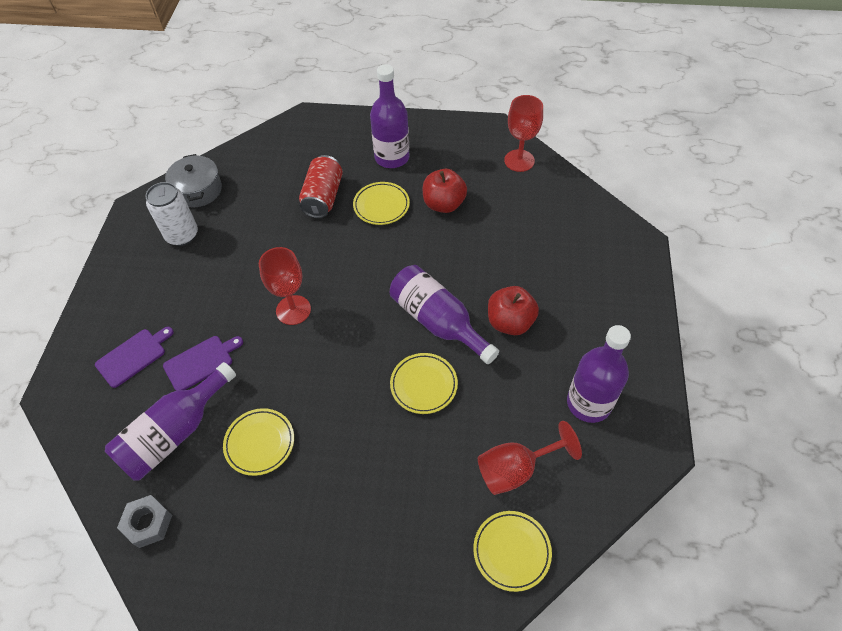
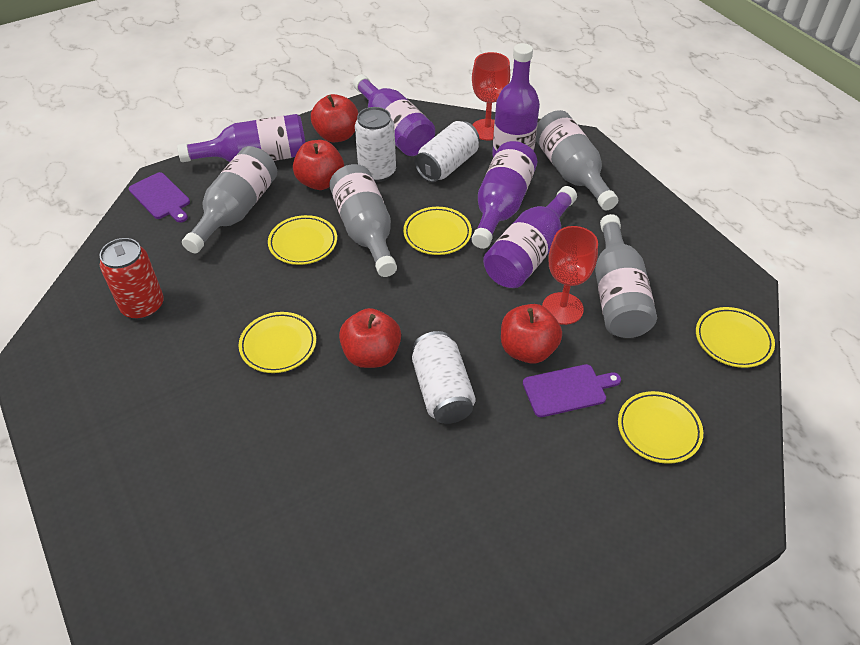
grey bottle: none = 0 -> [182,146,277,254] [329,164,397,277] [536,110,618,210] [595,214,657,338] = 4
grey nut: [117,495,172,548] = 1 -> none = 0
grey pot: [165,154,222,207] = 1 -> none = 0
purple bottle: [105,362,236,481] [370,64,410,168] [390,265,499,364] [567,325,631,423] = 4 -> [177,114,306,162] [353,74,435,156] [471,141,537,249] [483,186,577,288] [492,43,540,157] = 5
red apple: [423,169,467,213] [488,286,539,335] = 2 -> [293,140,344,190] [311,94,358,142] [339,308,401,368] [501,304,562,364] = 4
red goblet: [259,247,311,325] [478,421,582,495] [504,95,543,172] = 3 -> [472,52,510,141] [542,226,598,325] = 2
white can: [145,182,198,246] = 1 -> [355,107,396,182] [412,331,476,424] [414,121,480,182] = 3
yellow plate: [223,408,294,476] [353,182,410,225] [390,353,458,414] [473,511,552,592] = 4 -> [239,312,316,373] [268,215,337,265] [403,207,472,255] [618,391,703,464] [696,307,775,368] = 5

